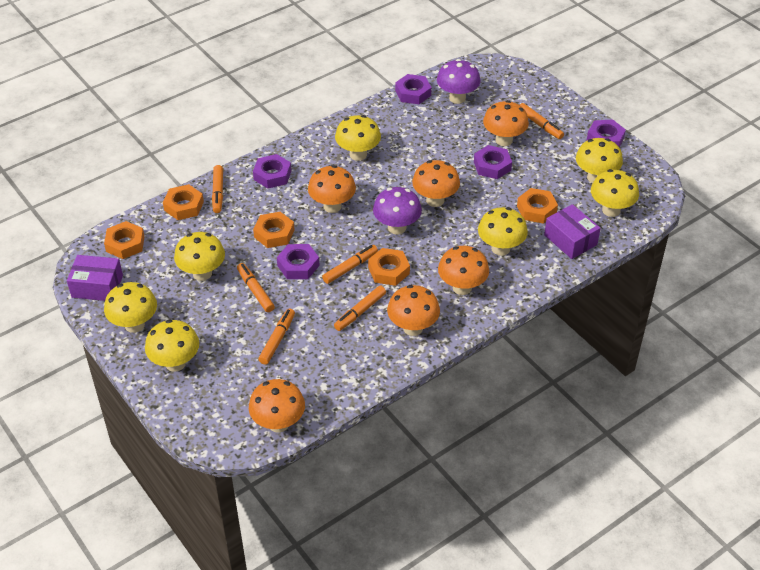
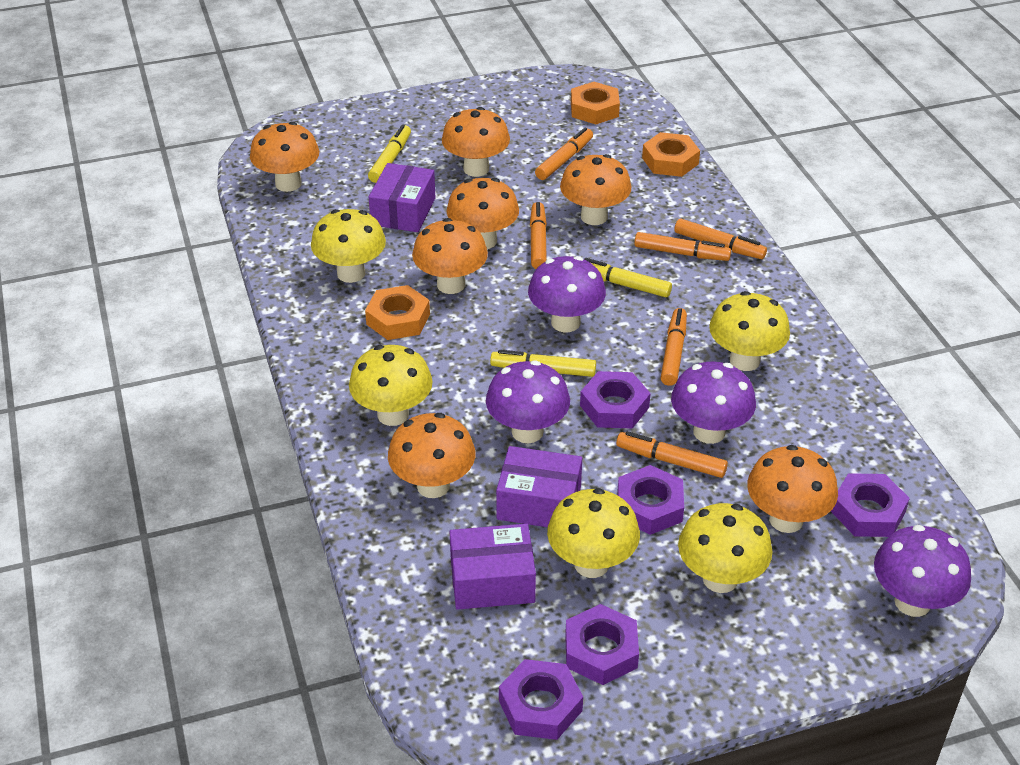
orange mushroom: [249,379,305,433] [308,165,356,213] [387,285,440,336] [412,160,460,207] [438,246,489,295] [483,100,529,146] = 6 -> [250,122,319,192] [388,413,476,498] [412,218,488,294] [442,107,510,177] [446,178,519,249] [560,154,631,225] [747,445,838,533] = 7
orange nut: [104,221,145,259] [163,184,204,220] [253,212,295,248] [368,248,410,286] [517,188,558,224] = 5 -> [365,285,430,340] [571,82,620,124] [642,132,700,177] = 3
purple box: [67,255,123,301] [544,204,601,259] = 2 -> [369,163,436,232] [450,524,536,610] [496,446,582,527] = 3
purple mushroom: [373,187,422,235] [437,59,480,104] = 2 -> [486,360,570,443] [528,256,606,332] [671,362,756,444] [874,525,971,617] = 4
yellow marker: none = 0 -> [368,125,411,183] [490,350,596,377] [584,258,672,297] = 3
yellow mushroom: [104,282,157,333] [145,320,199,372] [174,232,225,281] [335,115,381,161] [478,207,528,256] [576,138,623,183] [591,169,639,217] = 7 -> [311,209,386,283] [349,345,433,426] [547,488,640,578] [678,503,772,593] [709,291,790,371] = 5

